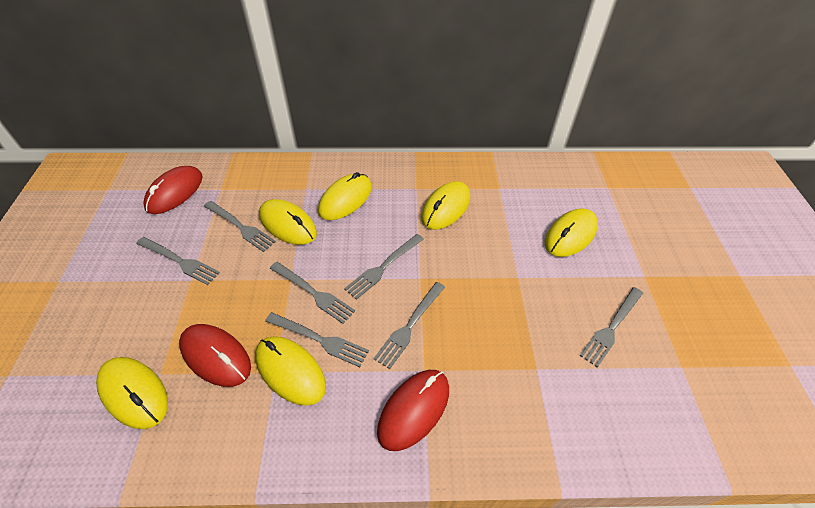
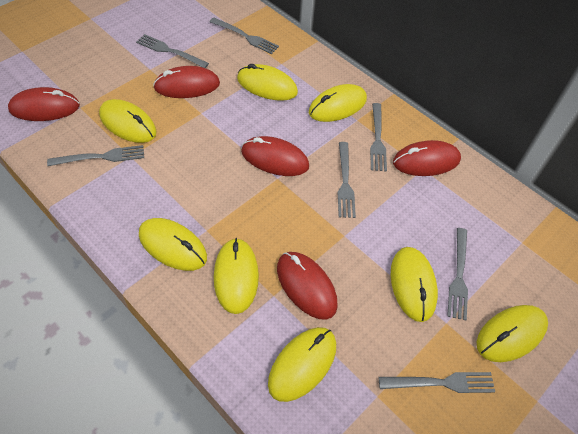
red mouse: [143,166,203,214] [179,324,251,387] [377,370,449,451] = 3 -> [8,87,80,121] [153,66,220,98] [241,136,309,176] [277,252,338,320] [393,140,461,176] = 5
yellow mouse: [96,357,168,429] [255,336,326,406] [259,199,317,245] [318,172,372,220] [421,181,470,229] [545,208,598,257] = 6 -> [99,99,157,143] [139,218,207,271] [214,238,259,314] [237,64,298,101] [268,327,336,402] [309,84,367,122] [391,247,438,322] [477,305,548,362] = 8

